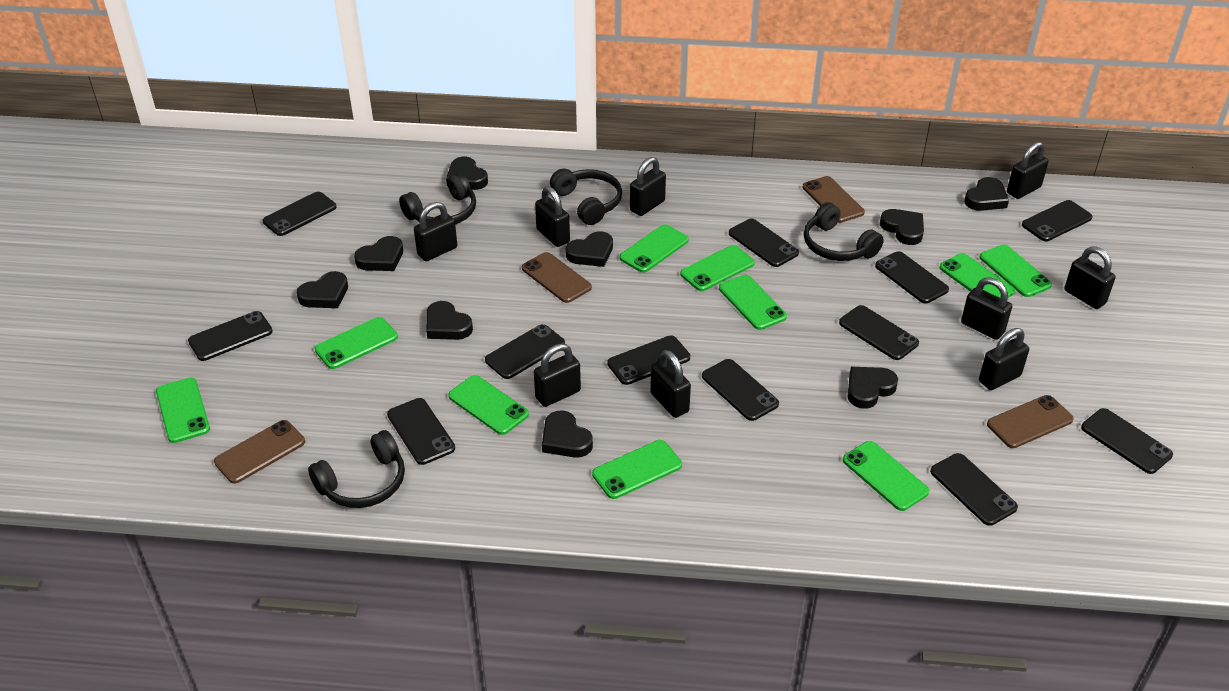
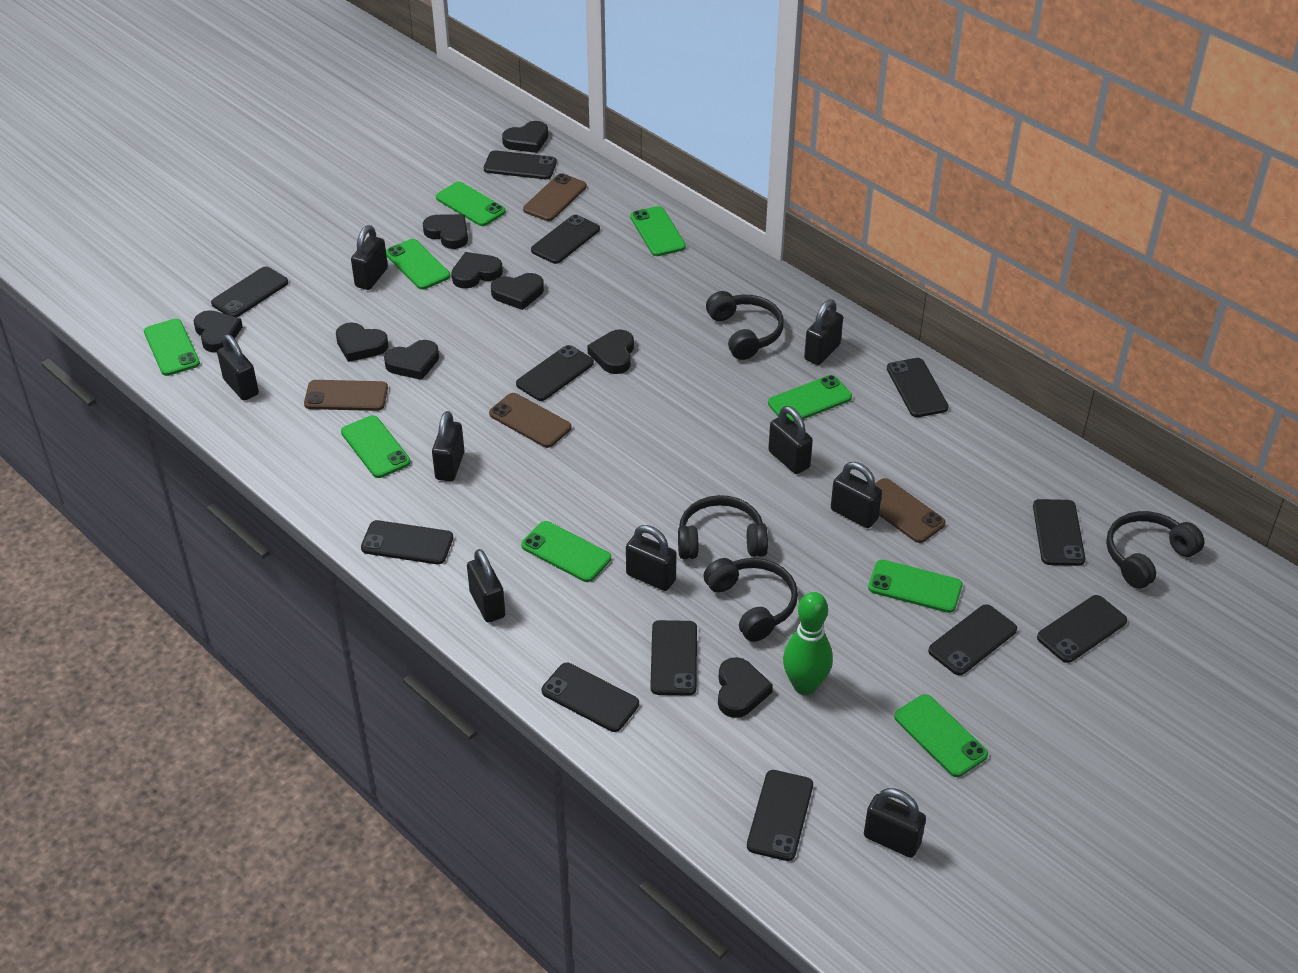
green bowling pin: none = 0 -> [783,592,833,695] = 1
green phone: [156,378,210,443] [315,317,398,369] [448,375,529,435] [592,440,682,499] [620,225,689,273] [680,245,755,291] [719,275,787,330] [843,441,929,511] [939,253,1015,298] [980,245,1052,297] = 10 -> [144,319,200,376] [341,415,411,478] [386,239,450,290] [436,182,506,226] [521,521,611,582] [630,206,686,256] [768,375,852,423] [868,560,962,613] [894,694,988,777] = 9

